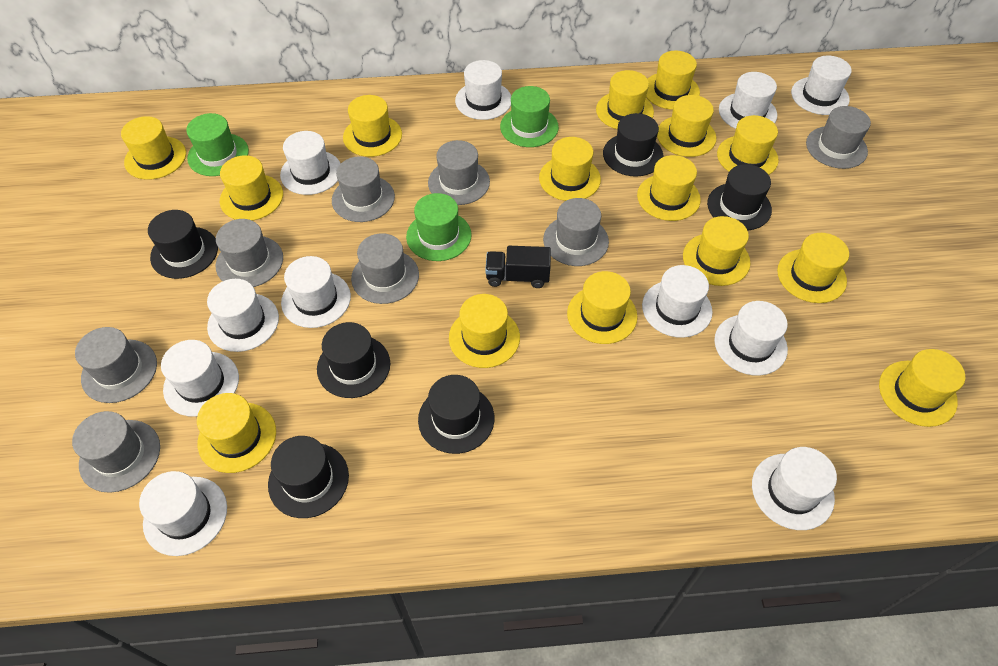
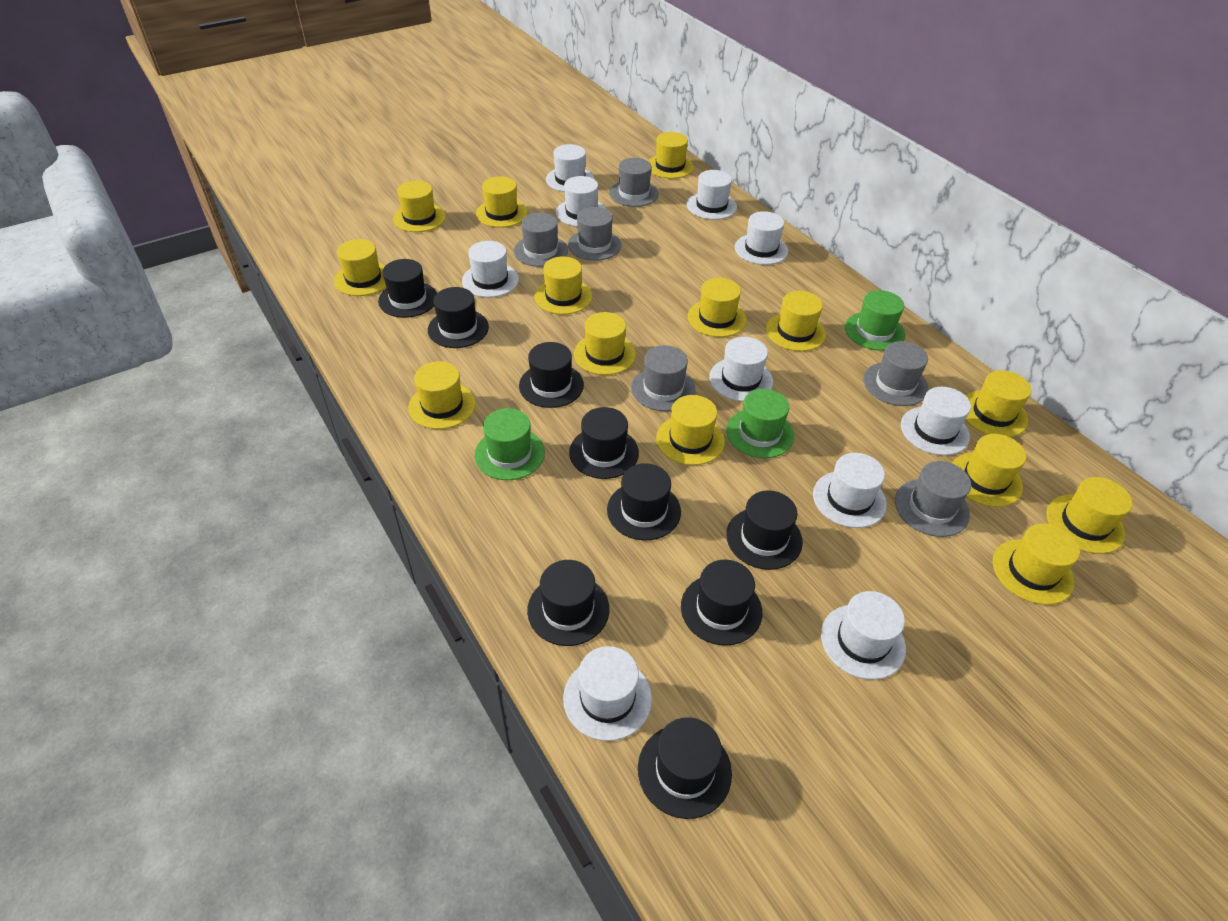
black hat: [148,210,218,279] [268,436,349,518] [317,322,390,398] [418,375,494,454] [603,113,663,176] [707,164,772,231] = 6 -> [378,259,437,318] [428,287,489,348] [519,342,584,408] [527,560,609,646] [569,407,639,479] [607,463,681,541] [638,717,732,819] [681,559,762,646] [726,490,803,570] = 9
black truck: [485,246,551,288] = 1 -> none = 0
grey hat: [72,411,160,493] [75,327,157,403] [216,219,283,287] [332,156,395,222] [351,233,419,304] [428,140,490,205] [543,198,609,266] [806,106,871,169] = 8 -> [514,213,568,267] [568,207,621,261] [609,158,659,207] [631,345,696,411] [863,341,928,406] [895,461,971,537] = 6
white hat: [139,471,227,556] [161,340,239,417] [207,279,279,352] [280,131,341,195] [281,256,351,328] [455,60,511,120] [642,265,713,338] [714,301,788,376] [719,72,777,129] [752,447,837,530] [791,56,852,115] = 11 -> [462,241,519,298] [546,144,594,192] [556,176,606,227] [563,646,652,741] [687,170,737,220] [709,337,773,402] [735,211,788,265] [813,453,887,528] [821,591,906,680] [901,387,971,456] = 10
yellow hat: [121,116,186,180] [197,393,276,473] [220,155,283,221] [343,95,402,157] [449,294,520,368] [539,137,601,201] [567,271,637,344] [596,70,654,129] [637,155,701,221] [646,51,700,110] [657,95,716,157] [683,216,750,286] [717,115,779,175] [777,233,849,303] [879,349,965,427] = 15 -> [334,239,386,296] [393,181,446,232] [408,361,476,429] [476,176,528,228] [535,256,592,315] [574,312,636,375] [648,132,694,179] [656,395,725,465] [688,278,747,337] [766,291,826,351] [952,434,1026,507] [966,370,1032,437] [993,523,1080,605] [1046,477,1132,554] = 14

